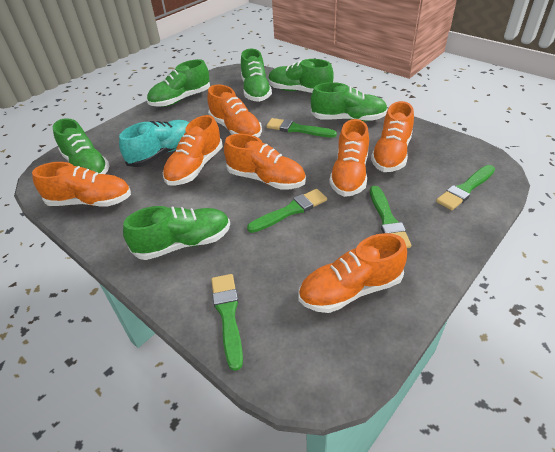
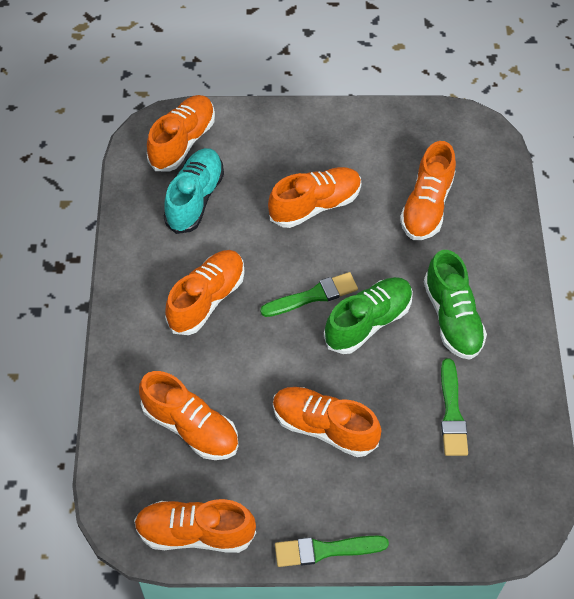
green brush: [211,274,243,371] [247,189,327,233] [266,118,337,138] [370,186,411,248] [436,165,495,210] = 5 -> [260,272,358,317] [275,535,389,567] [441,358,468,456] = 3
green shoe: [53,118,110,174] [123,206,230,260] [147,59,210,107] [241,49,272,102] [268,59,334,93] [311,82,388,121] = 6 -> [324,277,413,354] [424,250,487,360] = 2

